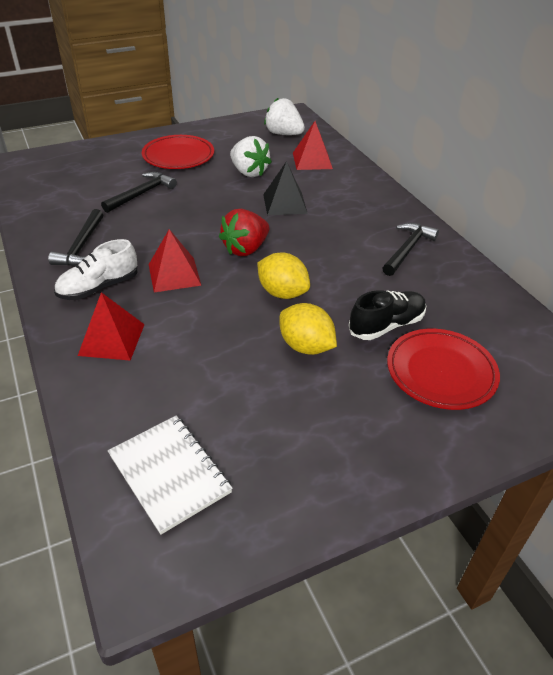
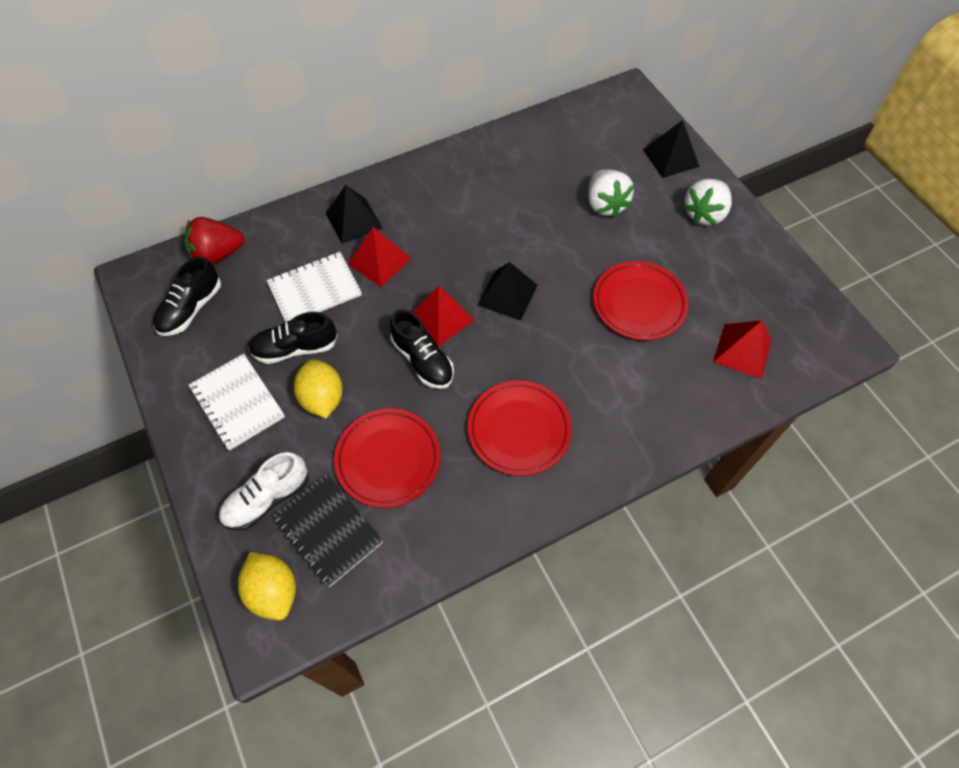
black hammer: [48,209,103,266] [101,172,177,213] [382,223,439,276] = 3 -> none = 0
black notebook: none = 0 -> [272,474,383,587] = 1
black pyramid: [263,161,308,215] = 1 -> [325,185,383,244] [478,262,538,321] [643,120,699,178] = 3
black shoe: [349,290,426,340] = 1 -> [153,257,221,336] [248,312,337,364] [390,309,454,389] = 3
red plate: [142,135,214,169] [387,329,500,410] = 2 -> [334,409,441,508] [468,381,572,476] [593,261,689,340] = 3
white notebook: [108,415,233,535] = 1 -> [189,354,285,451] [266,252,362,322] = 2

